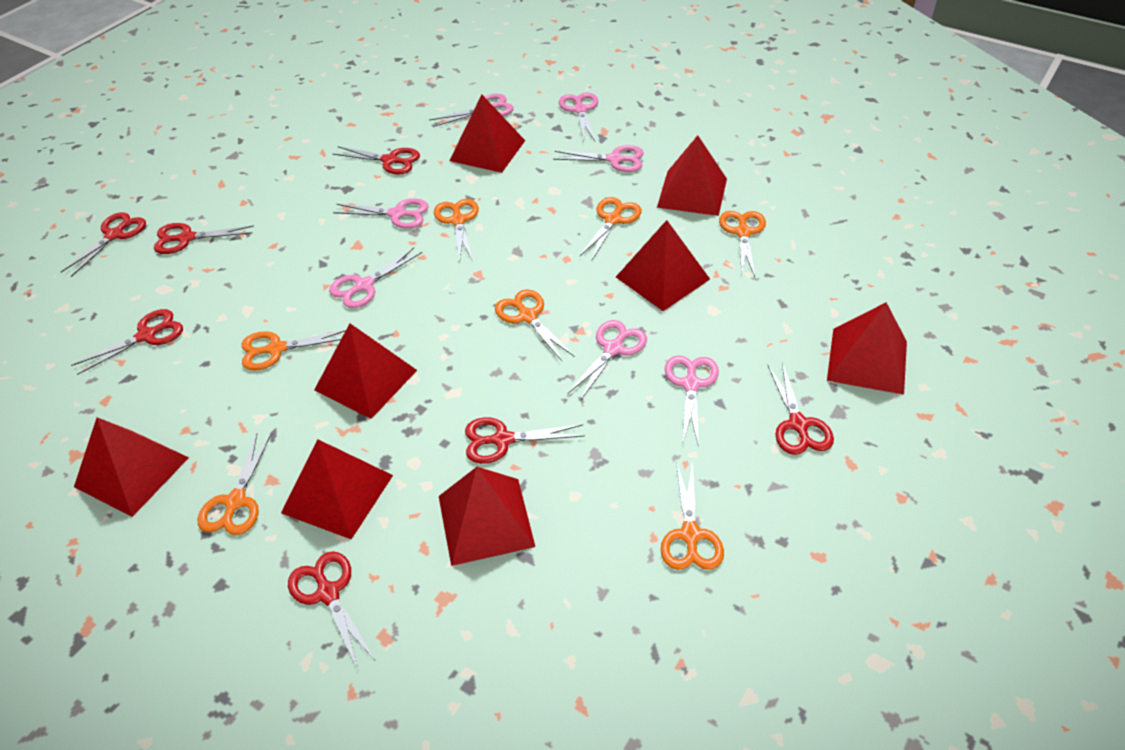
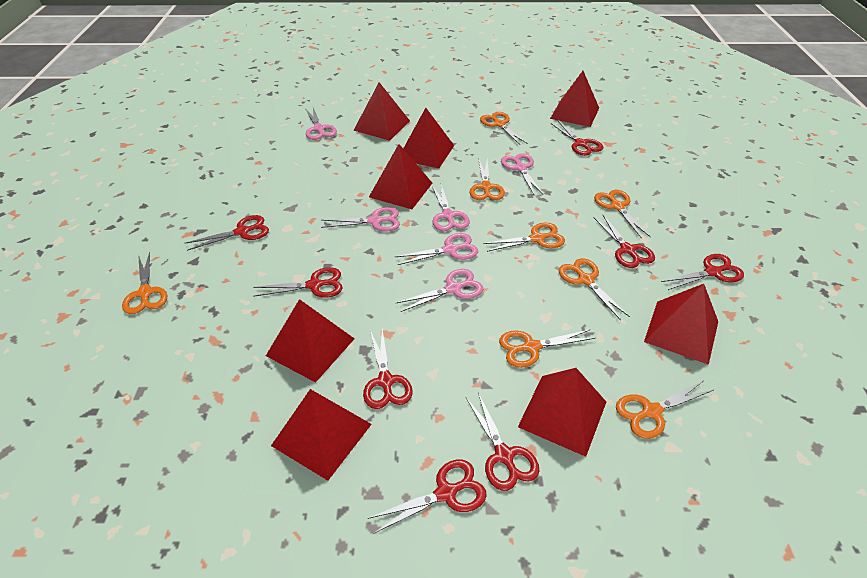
orange scissors: [198,434,271,535] [241,330,346,371] [434,199,479,261] [495,289,574,361] [580,197,641,260] [661,460,724,570] [719,211,766,277] = 7 -> [122,252,167,314] [470,158,505,200] [480,112,528,145] [483,222,565,252] [499,329,596,368] [558,258,630,320] [594,190,650,239] [616,381,713,439] = 8
pink scissors: [329,248,422,308] [333,199,429,229] [429,94,513,127] [553,145,644,172] [559,93,598,141] [568,320,647,401] [665,355,719,446] = 7 -> [306,108,337,140] [321,207,400,232] [395,233,478,265] [396,269,483,312] [432,185,470,231] [501,153,543,194] = 6
red scissors: [61,212,146,277] [71,309,183,375] [154,223,254,254] [288,551,375,671] [333,146,420,175] [465,417,585,464] [768,363,834,455] = 7 -> [185,215,269,251] [253,267,342,298] [363,329,413,409] [367,459,487,534] [466,393,539,491] [551,121,603,156] [593,214,655,268] [661,254,744,290] = 8

